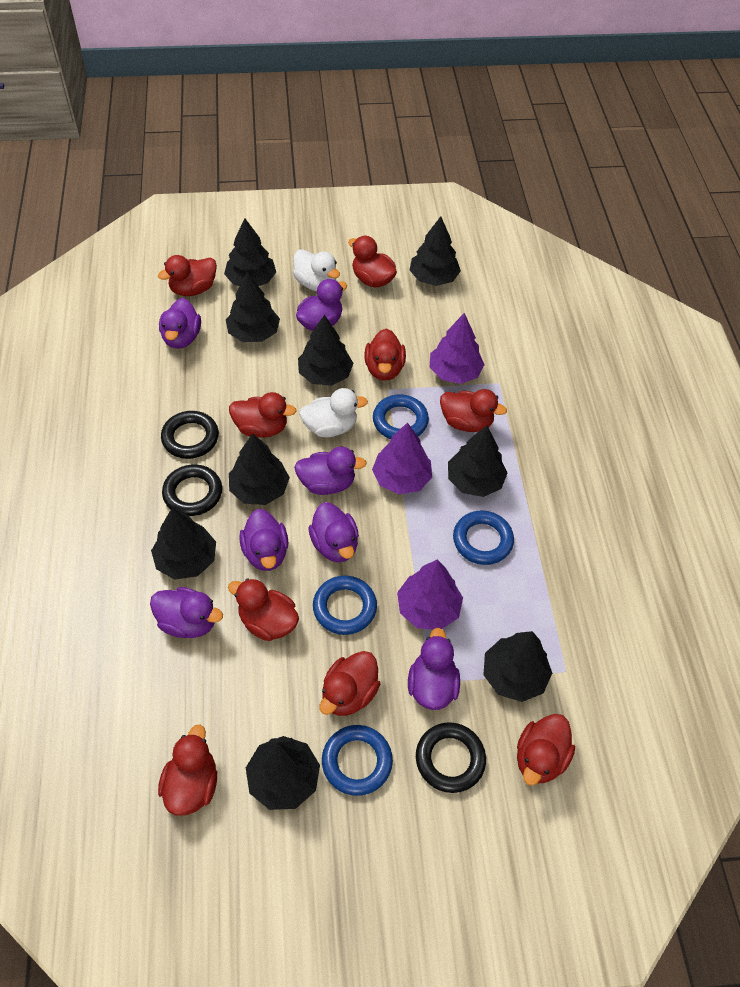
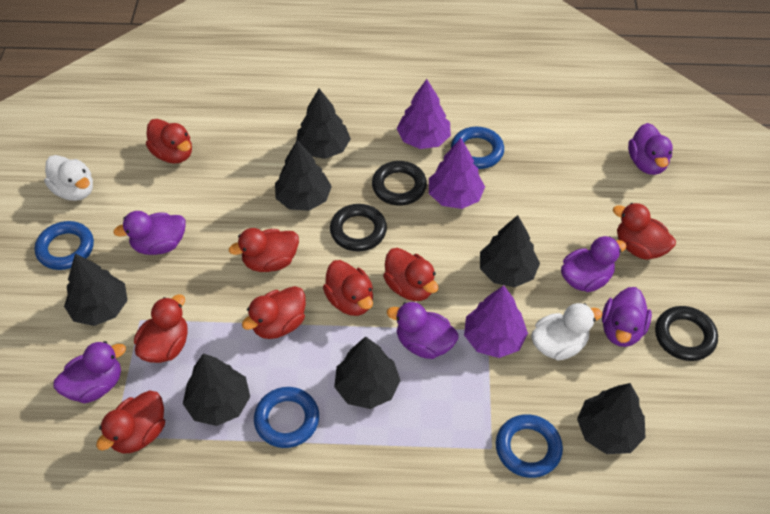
black tree: [151,507,216,580] [224,219,276,286] [226,272,280,342] [229,433,290,505] [246,736,320,810] [298,315,354,386] [410,216,461,286] [448,426,507,497] [484,631,552,702] = 9 -> [64,254,128,326] [183,353,250,426] [275,140,332,211] [296,89,351,159] [334,336,401,409] [480,215,540,287] [577,383,645,454] = 7
purple duck: [150,587,223,638] [159,298,201,349] [239,509,288,571] [294,447,367,495] [296,279,347,331] [308,502,359,562] [408,628,460,710] = 7 -> [54,341,126,403] [113,211,186,255] [387,302,459,359] [561,236,627,292] [602,287,652,347] [628,123,673,175] = 6
red duck: [158,255,217,296] [158,724,217,815] [228,578,299,641] [229,392,297,438] [320,651,380,716] [348,236,397,288] [364,329,406,381] [440,389,507,432] [517,714,575,785] = 9 -> [96,391,165,453] [134,294,188,363] [146,119,192,164] [229,228,299,272] [242,286,306,339] [323,260,373,316] [383,248,438,301] [613,203,676,260] = 8

